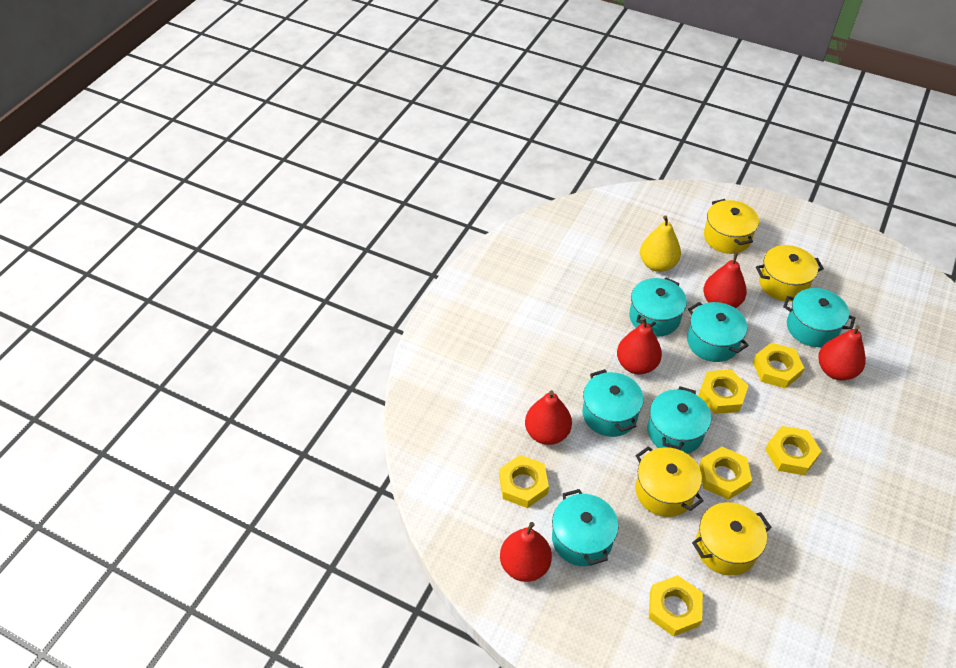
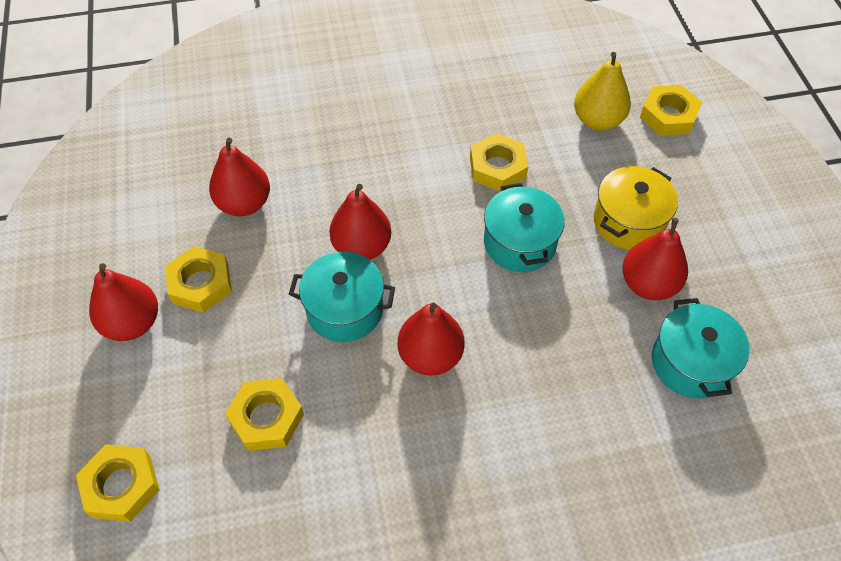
turquoise pot: [552,489,618,566] [582,369,644,437] [629,278,687,337] [647,386,711,454] [687,302,749,362] [783,288,855,347] = 6 -> [289,252,395,342] [484,183,565,272] [652,298,750,398] = 3
yellow nut: [499,455,549,508] [649,575,703,637] [698,369,749,414] [699,447,752,500] [753,342,804,388] [765,426,821,475] = 6 -> [76,444,160,522] [165,246,232,312] [225,378,304,451] [470,133,528,191] [640,85,702,136] = 5
yellow pot: [635,446,703,517] [692,502,771,576] [704,199,759,254] [756,245,824,301] = 4 -> [594,166,678,250] = 1

